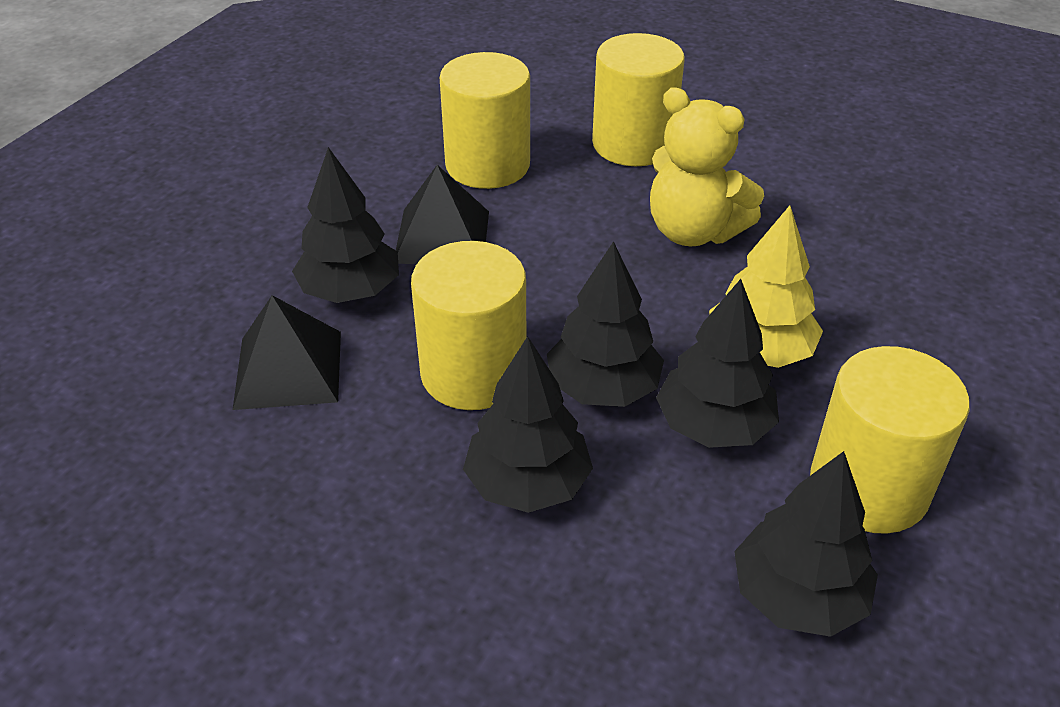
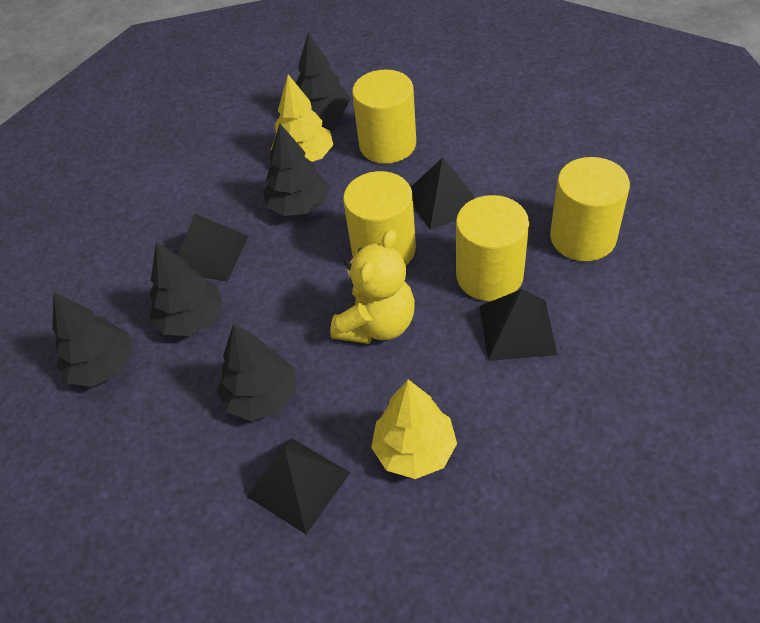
black pyramid: [233,295,341,410] [396,165,489,264] = 2 -> [178,213,249,282] [246,438,351,534] [411,158,475,230] [480,289,557,361] = 4
yellow tree: [709,205,823,368] = 1 -> [271,75,333,162] [371,379,457,479] = 2

